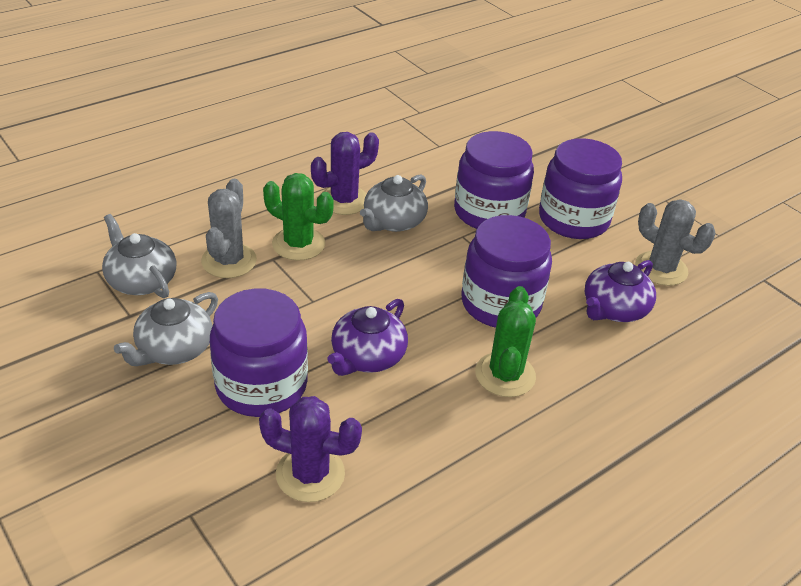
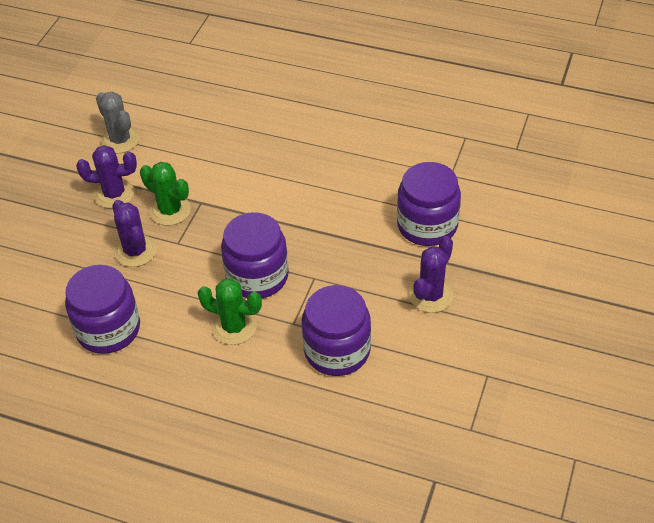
grey cactus: [201,179,257,278] [635,199,716,286] = 2 -> [96,92,140,153] = 1
grey teapot: [102,214,177,298] [114,292,218,366] [360,175,428,232] = 3 -> none = 0
purple cactus: [259,396,362,502] [311,132,379,215] = 2 -> [76,145,137,209] [112,200,157,267] [409,236,454,313] = 3
purple teapot: [327,299,408,376] [585,260,656,322] = 2 -> none = 0

